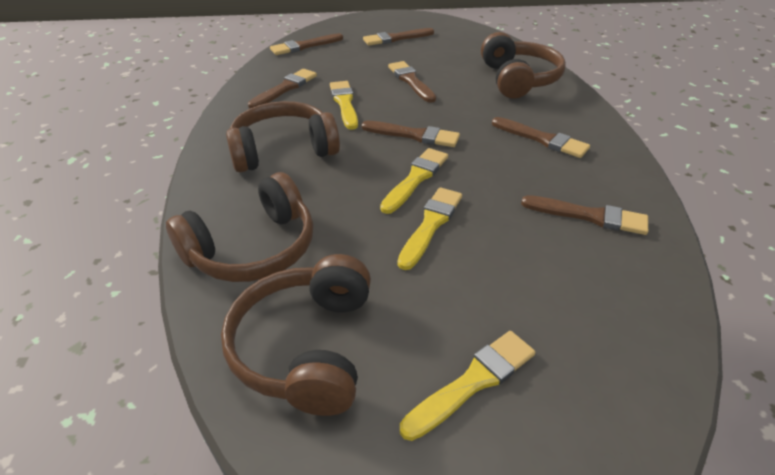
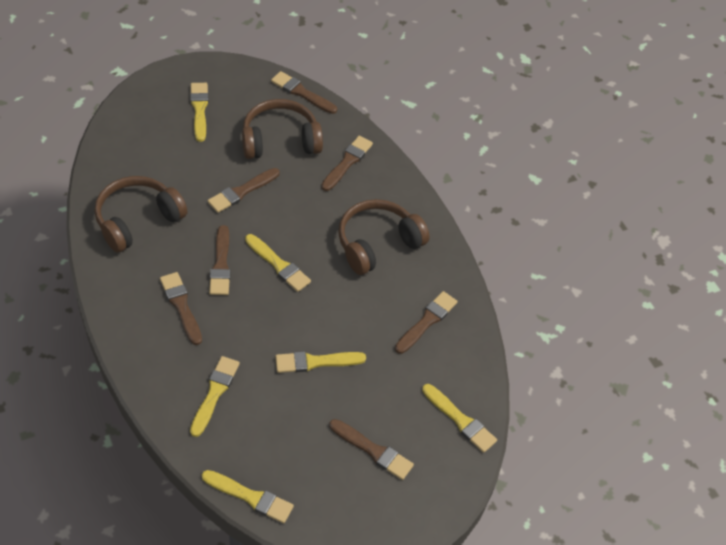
brown headphones: [166,172,314,282] [221,254,371,416] [226,101,340,173] [481,32,566,99] = 4 -> [95,176,187,253] [242,99,323,159] [338,199,430,275] = 3
yellow brush: [330,81,358,130] [380,148,448,214] [397,187,462,270] [400,331,535,441] = 4 -> [190,83,209,142] [190,356,240,437] [202,470,294,523] [245,234,311,292] [275,351,366,373] [422,384,497,453] = 6

